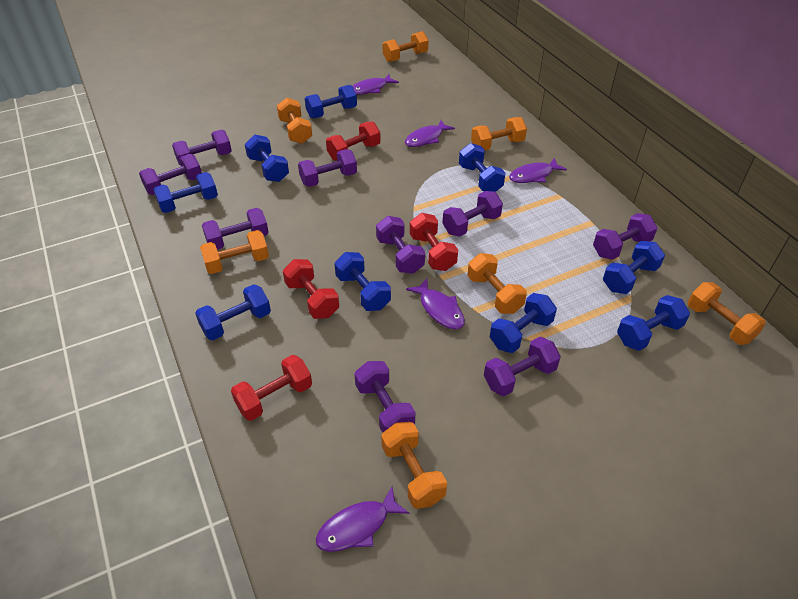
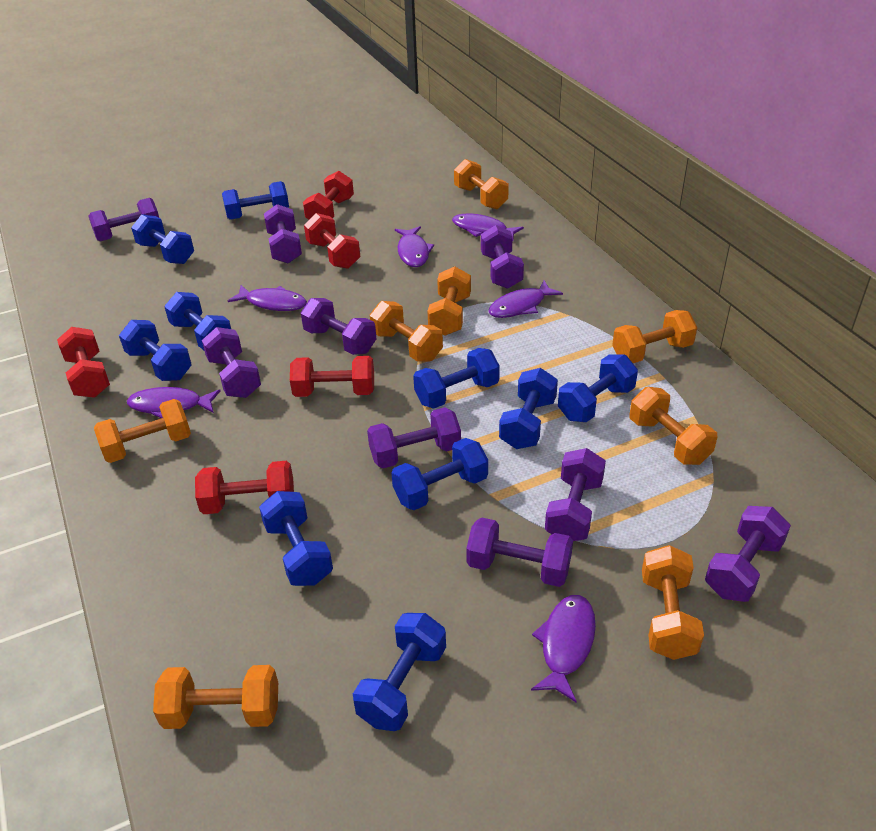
blue dumbbell: [153,172,218,213] [195,284,271,340] [245,134,289,182] [305,85,357,118] [335,252,391,311] [459,143,506,192] [490,293,557,353] [603,241,665,294] [617,295,690,351] = 9 -> [119,320,192,381] [131,214,194,264] [164,292,231,350] [222,181,289,220] [259,491,333,586] [353,613,446,731] [391,438,488,510] [413,348,500,409] [499,368,558,449] [558,354,638,422] = 10
orange dumbbell: [200,230,269,274] [277,98,312,144] [381,422,447,509] [383,31,429,62] [467,253,527,314] [471,117,527,150] [688,282,766,345] = 7 -> [94,399,191,463] [153,665,278,729] [370,301,443,361] [427,266,471,336] [454,159,509,209] [612,310,697,363] [629,387,717,465] [642,545,704,660] = 8
purple fish: [316,486,409,552] [353,74,399,95] [405,120,455,147] [406,278,465,329] [509,158,567,183] = 5 -> [127,387,221,418] [228,285,307,311] [395,226,434,267] [452,213,524,241] [488,280,563,318] [531,595,596,702] = 6
red dumbbell: [231,355,312,421] [283,259,339,319] [326,121,381,161] [410,213,458,271] = 4 -> [57,327,110,398] [195,461,294,514] [290,356,374,397] [303,171,354,220] [304,213,360,269] = 5

